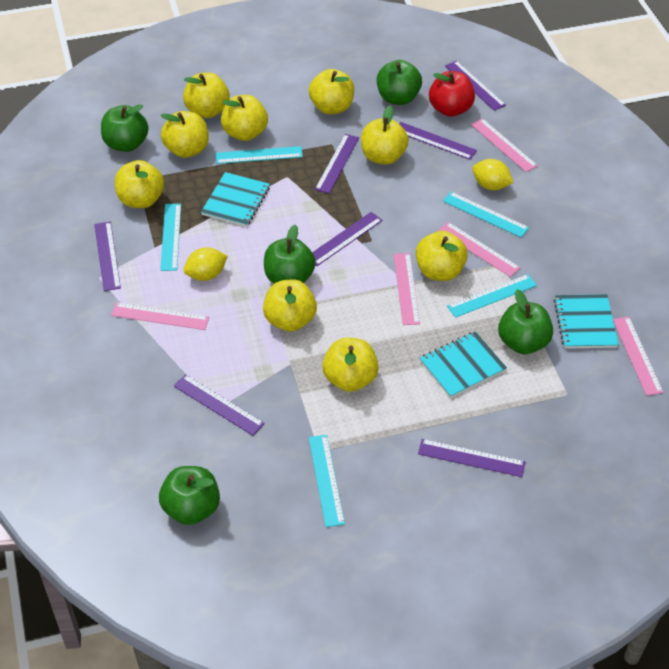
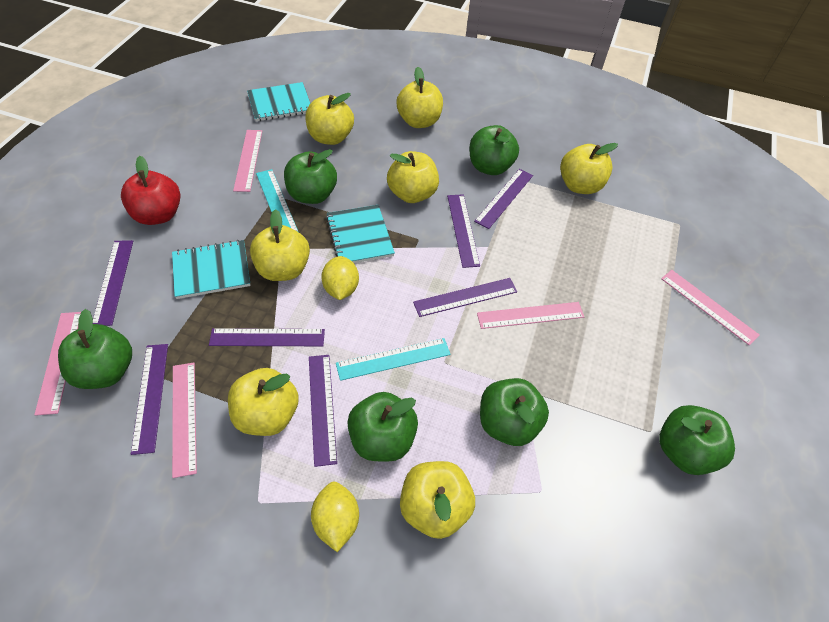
green apple: [101,104,149,152] [159,466,220,525] [264,225,316,283] [377,60,422,105] [498,289,553,354] = 5 -> [58,309,132,389] [284,149,337,204] [347,392,418,462] [469,125,519,175] [480,378,549,446] [659,405,735,475] = 6
turquoise ruler: [160,204,181,271] [215,146,303,164] [309,435,345,527] [443,192,529,237] [447,274,537,318] = 5 -> [256,169,298,232] [336,338,451,381] = 2
yellow apple: [115,160,164,208] [160,111,209,158] [183,72,230,118] [221,95,268,141] [263,279,317,331] [309,69,354,114] [322,338,379,392] [361,105,409,165] [416,231,468,281] = 9 -> [228,368,299,436] [250,209,310,281] [305,93,354,145] [387,151,439,203] [396,67,443,128] [400,461,475,539] [560,143,618,194] = 7

